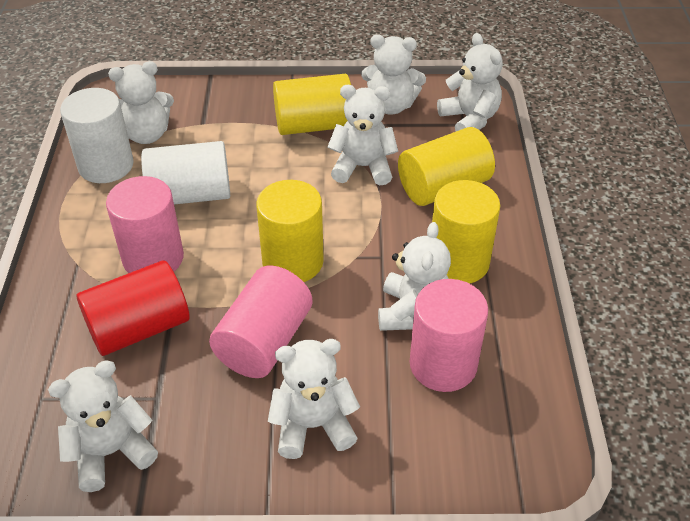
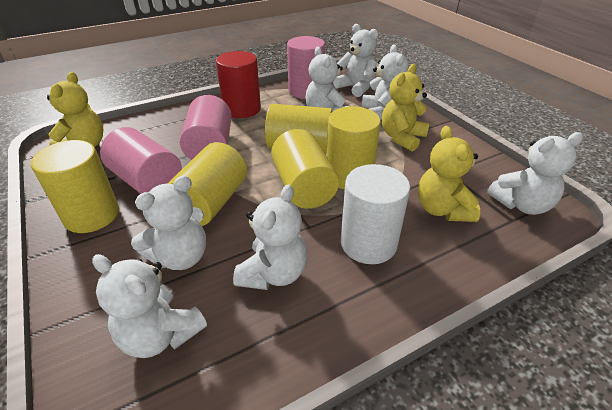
white cylinder: [60,88,134,183] [141,141,230,204] = 2 -> [341,164,410,264] = 1
yellow cylinder: [256,180,324,282] [273,74,351,135] [398,127,495,206] [432,180,500,284] = 4 -> [31,140,119,233] [167,142,247,226] [265,104,333,153] [271,129,339,209] [327,106,381,189] = 5
yellow teddy bear: none = 0 -> [47,72,103,147] [382,64,430,152] [418,126,480,222] = 3

